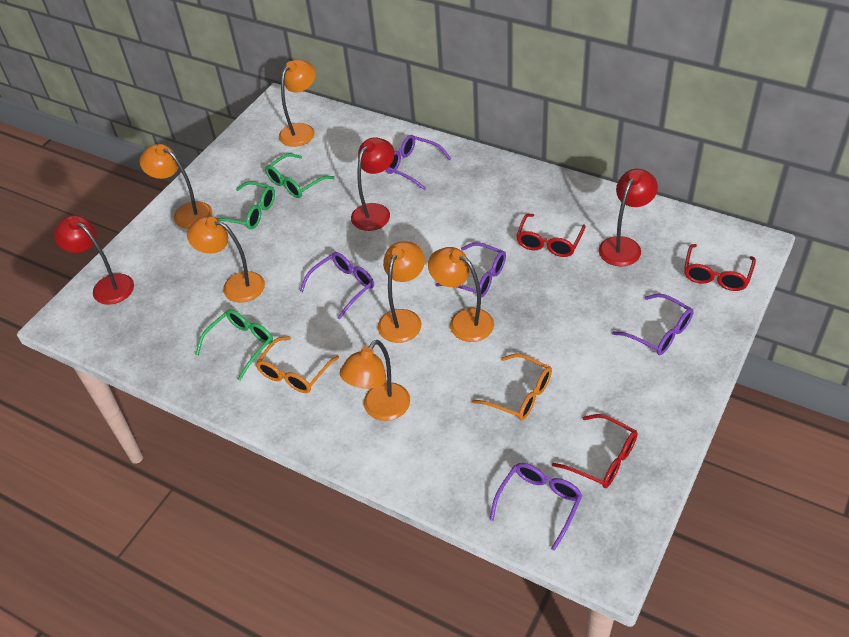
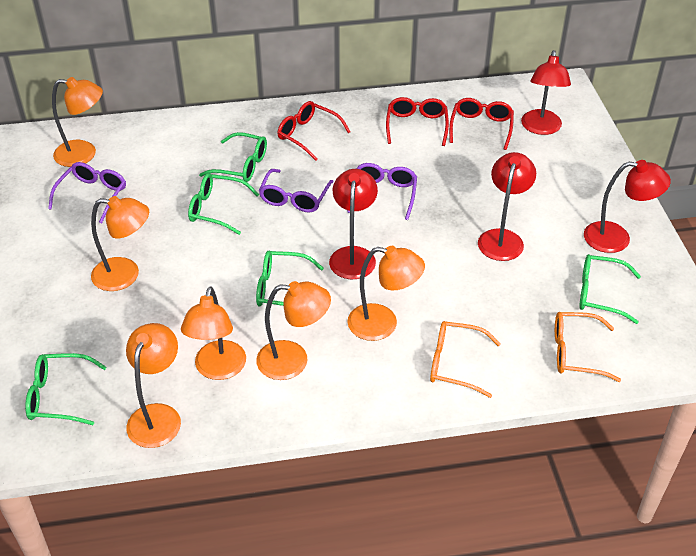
green glasses: [196,309,273,381] [217,181,275,229] [265,153,335,198] = 3 -> [25,353,107,425] [188,173,260,235] [199,132,267,182] [256,251,324,306] [579,254,641,324] = 5
purple glasses: [300,252,374,320] [386,135,451,190] [435,242,506,298] [490,463,583,551] [612,294,694,355] = 5 -> [48,162,126,224] [259,169,334,212] [347,163,417,220] = 3
red lamp: [54,215,134,305] [351,137,395,231] [599,169,658,267] = 3 -> [329,169,378,279] [478,152,536,261] [521,50,571,135] [584,160,671,253] = 4

